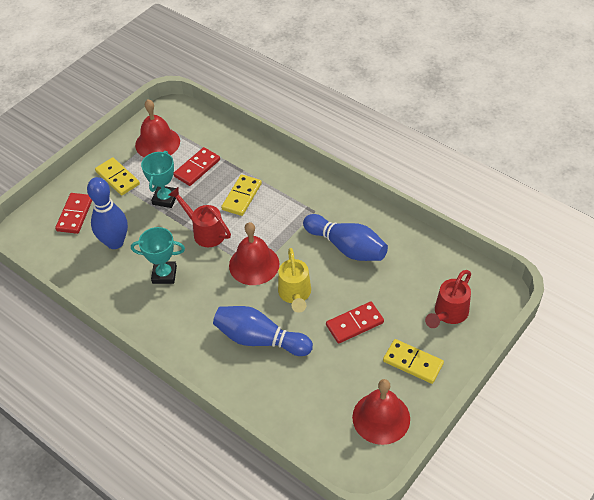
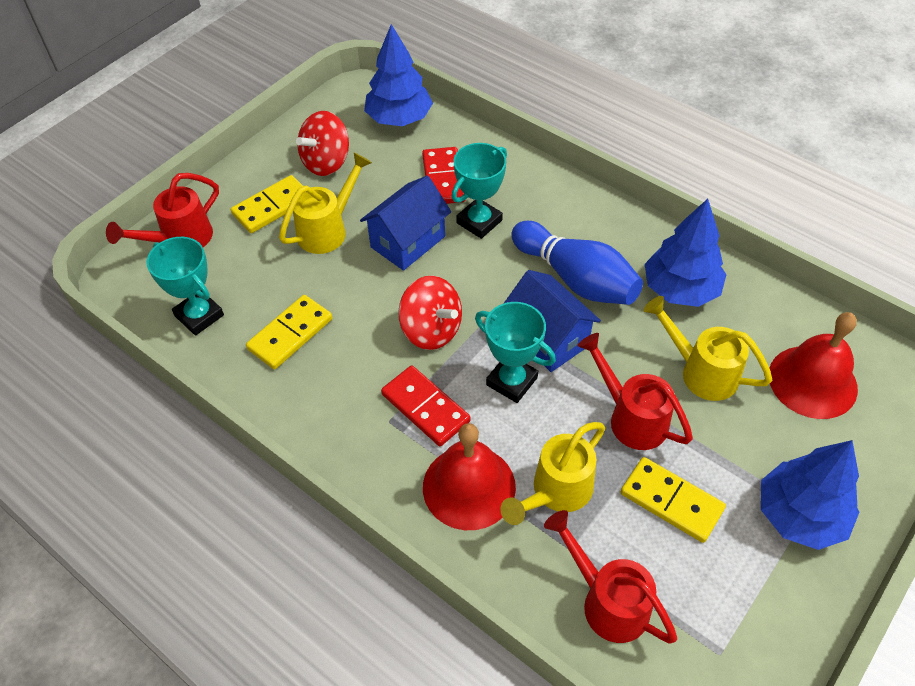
blue bowling pin: [87,177,128,249] [213,306,313,356] [303,214,388,261] = 3 -> [511,221,643,305] = 1
blue house: none = 0 -> [360,176,451,271] [503,270,601,372] = 2
blue tree: none = 0 -> [364,24,433,126] [645,199,727,307] [761,440,859,550] = 3
red bell: [135,99,180,158] [229,222,280,285] [352,379,410,445] = 3 -> [423,423,516,530] [770,312,858,419] = 2
red domino: [55,193,92,234] [173,147,220,186] [326,302,384,344] = 3 -> [381,365,471,446] [422,147,465,204] = 2
red spinning top: none = 0 -> [296,111,349,176] [398,276,462,350] = 2
red watering can: [168,187,231,247] [425,270,471,328] = 2 -> [106,173,219,247] [544,510,677,644] [577,333,693,450] = 3
turquoise trophy: [131,227,185,284] [141,151,176,208] = 2 -> [146,237,224,336] [452,143,507,239] [475,302,556,403] = 3
yellow watering can: [278,248,311,313] = 1 -> [279,152,372,254] [500,422,605,525] [643,296,772,401] = 3

